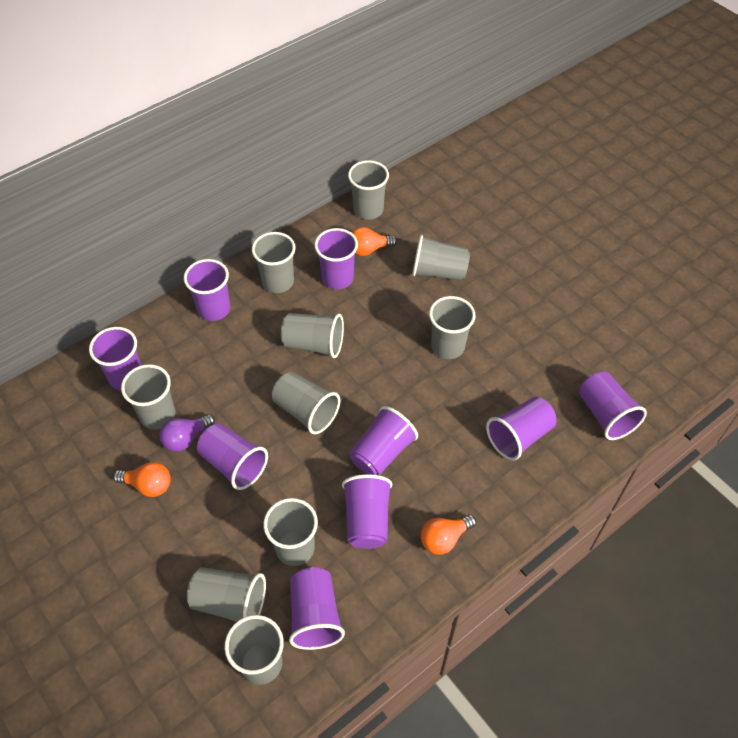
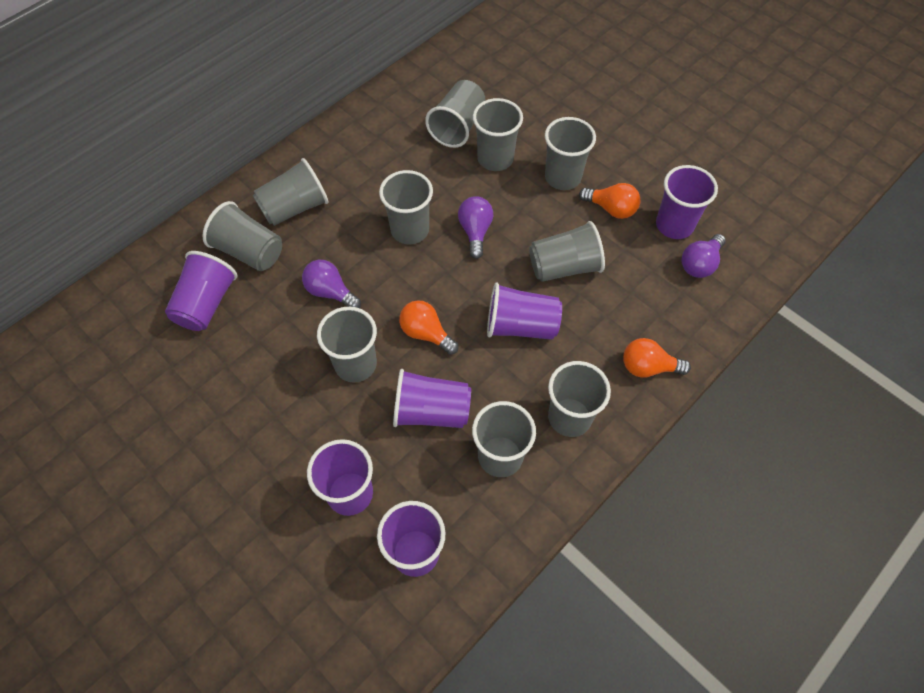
purple cup: [89,327,141,391] [184,259,230,321] [197,423,268,490] [289,567,345,650] [314,228,358,289] [342,474,392,549] [349,406,418,475] [486,397,557,460] [579,372,647,440] = 9 -> [165,251,238,331] [307,439,373,516] [377,501,446,577] [393,369,471,428] [487,283,562,340] [656,165,718,239] = 6
purple light bulb: [159,414,215,452] = 1 -> [302,260,361,308] [458,196,493,259] [681,234,726,278] = 3

